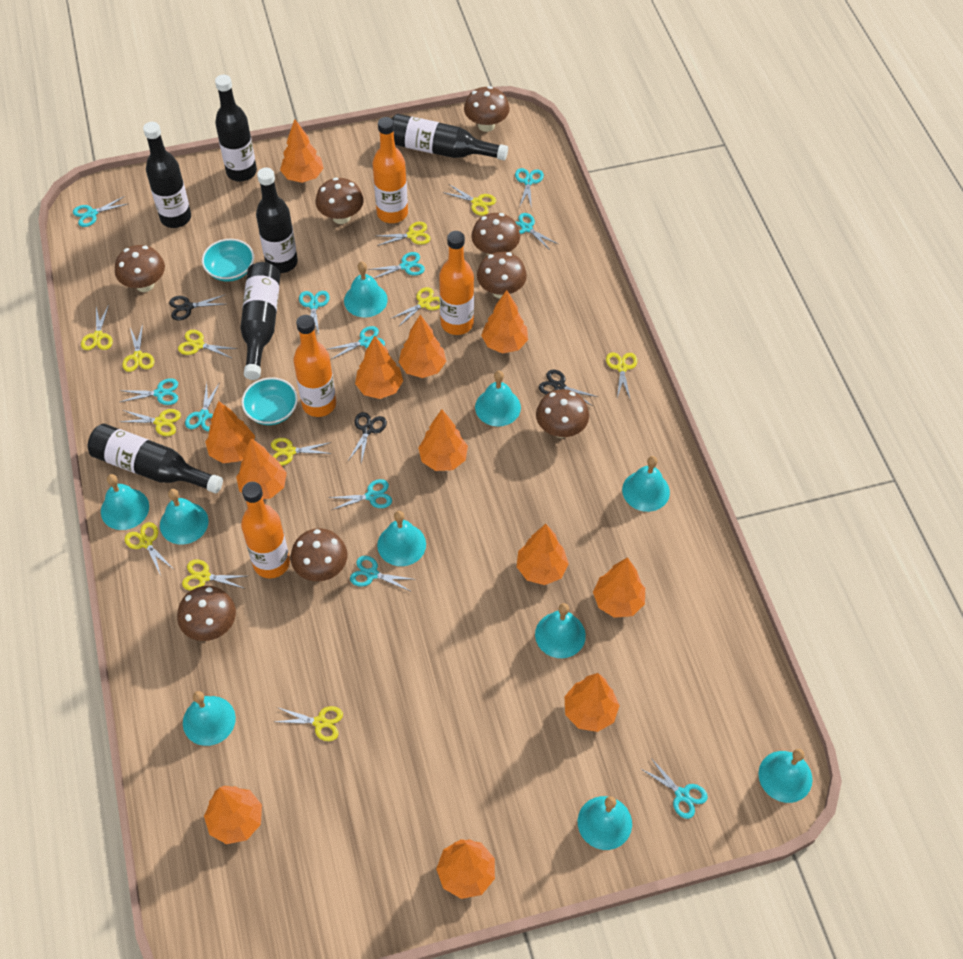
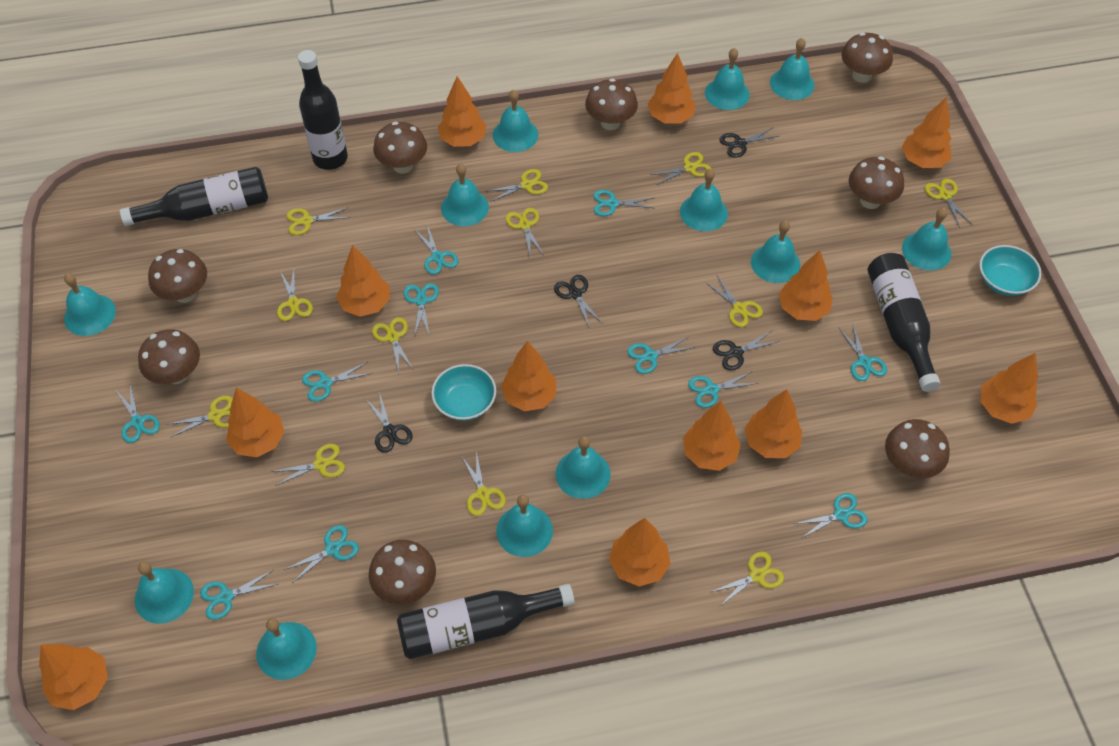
black bottle: [88,423,223,493] [143,122,191,228] [215,75,257,181] [240,262,280,380] [256,168,298,273] [392,114,508,160] = 6 -> [120,167,268,226] [298,50,348,170] [397,584,575,659] [868,253,941,392] = 4
black scissors: [169,295,225,320] [348,412,387,464] [539,369,598,406] = 3 -> [365,392,413,453] [554,275,603,327] [713,331,780,371] [719,127,779,158] = 4
orange bottle: [241,482,290,578] [293,315,336,417] [372,117,408,223] [439,231,474,335] = 4 -> none = 0
turquoise bell: [101,474,149,530] [160,489,208,545] [183,691,236,746] [344,261,388,318] [377,511,426,566] [475,371,521,427] [535,603,586,658] [578,796,632,850] [622,456,670,512] [758,749,813,803] = 10 -> [64,273,116,336] [135,562,194,624] [256,618,317,680] [441,164,489,226] [493,90,538,152] [496,495,553,557] [555,436,611,499] [680,169,728,231] [705,48,750,110] [751,220,800,283] [770,38,814,100] [902,208,951,270] = 12

